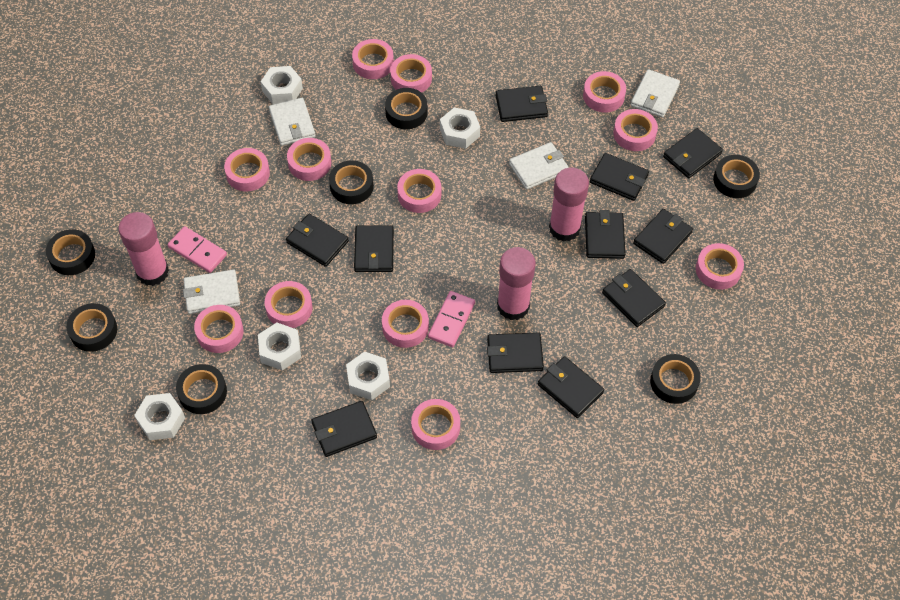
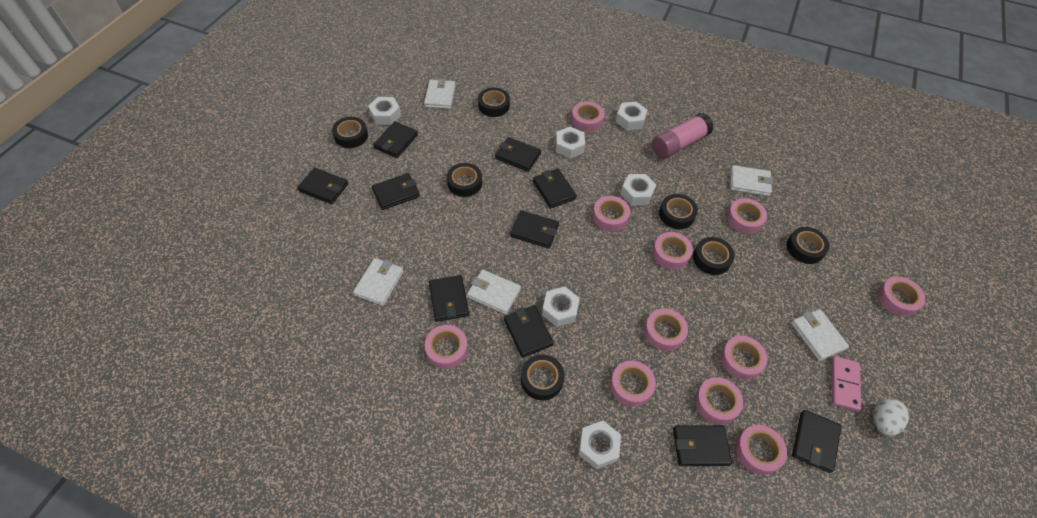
black wallet: [286,214,349,267] [311,401,377,457] [354,225,394,272] [487,333,544,373] [495,86,548,122] [538,356,604,418] [585,210,626,259] [590,153,649,201] [602,269,666,327] [633,209,693,264] [663,128,723,178] = 11 -> [297,168,348,204] [372,173,420,210] [373,121,418,158] [429,275,469,322] [495,137,541,172] [504,305,554,358] [510,210,559,248] [533,169,577,209] [673,425,732,466] [792,410,841,473] = 10
pink domino: [168,226,227,273] [428,291,475,347] = 2 -> [832,356,861,411] = 1
pink glue stick: [119,212,169,286] [497,247,536,320] [549,168,589,242] = 3 -> [652,113,714,159] = 1
pink tape: [194,305,244,353] [224,148,270,191] [265,281,313,328] [287,138,331,181] [352,39,394,79] [382,300,429,348] [390,54,432,93] [397,169,441,213] [411,399,460,450] [583,71,626,113] [613,109,658,151] [696,243,744,290] = 12 -> [425,325,468,369] [571,101,604,132] [592,196,630,232] [610,361,656,407] [644,308,688,351] [652,232,693,270] [695,377,743,424] [721,336,767,380] [727,198,767,234] [735,425,787,475] [877,276,925,317] = 11
white egg: none = 0 -> [873,398,909,436] = 1
white nut: [134,393,185,440] [258,323,301,370] [261,66,303,104] [346,351,390,400] [440,107,480,149] = 5 -> [368,97,401,125] [542,286,580,327] [556,127,585,158] [578,421,621,469] [616,101,647,130] [620,174,656,205] = 6
white wallet: [183,270,240,314] [269,98,316,146] [509,142,569,189] [631,69,680,118] = 4 -> [353,258,404,306] [424,78,456,109] [467,269,521,314] [730,165,773,196] [791,309,849,361] = 5

